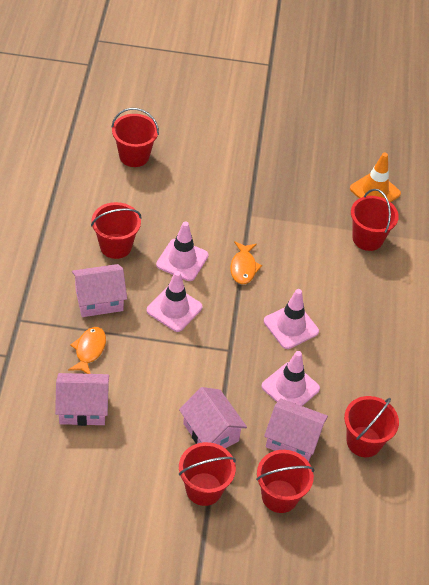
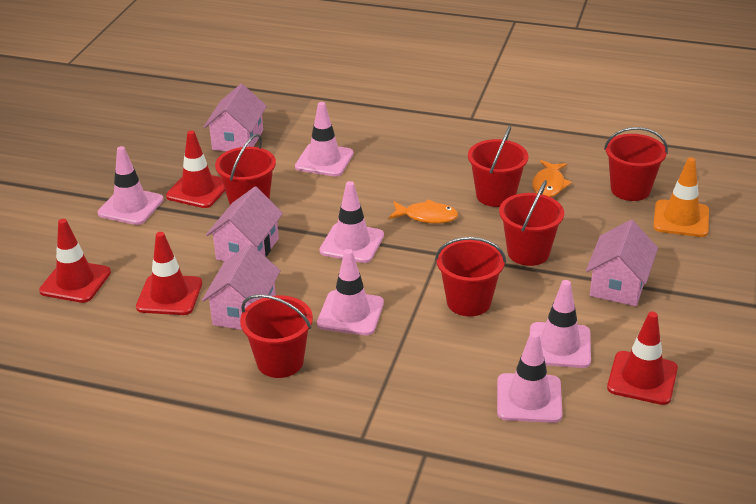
pink traffic cone: [147,271,202,332] [156,221,209,281] [261,351,320,406] [264,289,319,349] = 4 -> [98,146,164,225] [295,102,353,176] [317,249,384,335] [319,181,384,263] [497,331,562,423] [530,280,591,368] = 6
red traffic cone: none = 0 -> [39,219,111,303] [136,232,202,315] [166,131,225,208] [607,311,678,405] = 4

